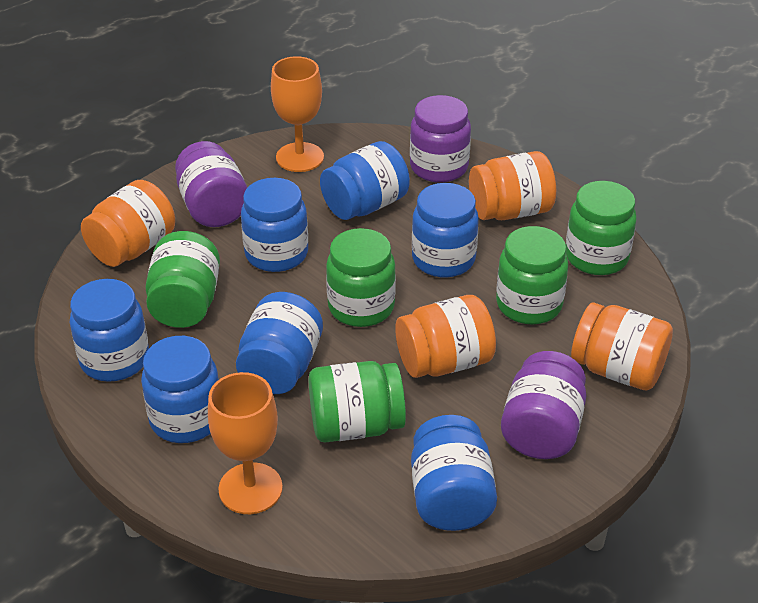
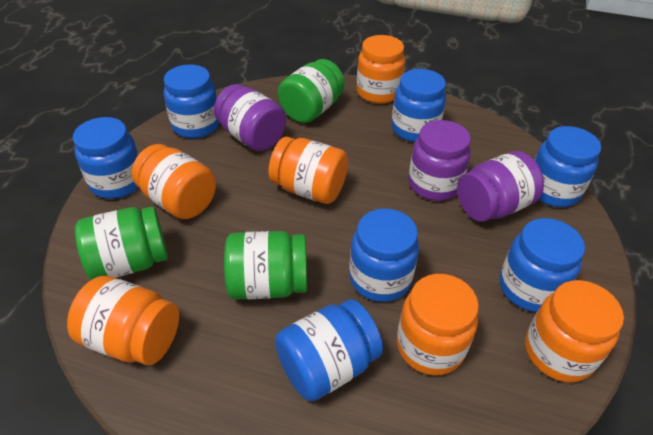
green jar: [146,231,220,328] [309,361,406,442] [326,228,396,327] [496,226,568,324] [566,181,637,275] = 5 -> [75,206,168,280] [224,231,307,300] [278,59,345,123] = 3
orange goblet: [208,372,283,514] [271,56,324,172] = 2 -> none = 0
orange jar: [81,180,175,267] [395,295,496,378] [469,151,556,220] [571,302,673,390] = 4 -> [67,276,179,365] [132,144,216,219] [268,137,348,204] [357,35,405,104] [397,274,479,376] [525,280,624,382] = 6

